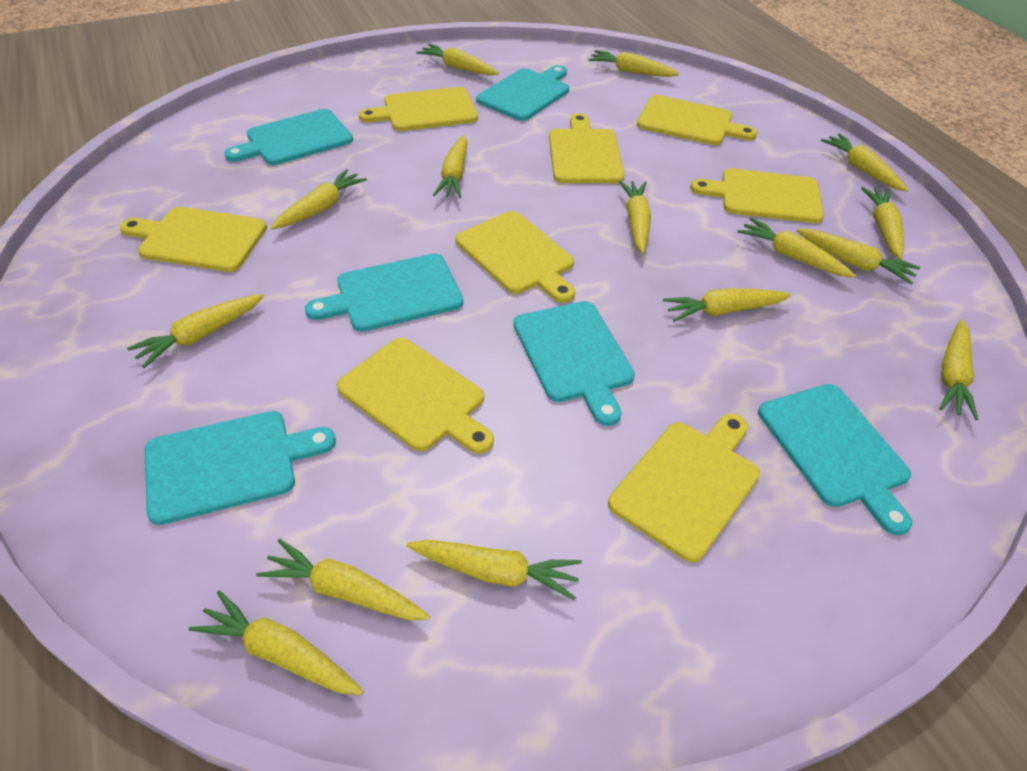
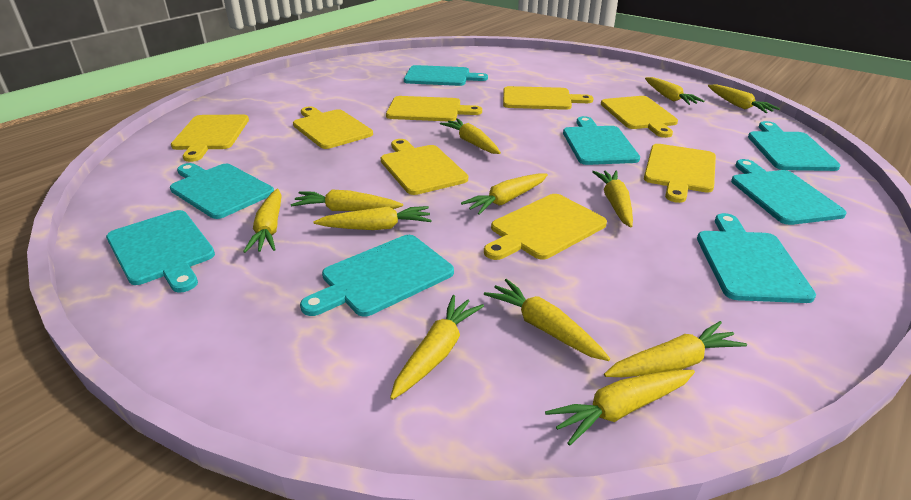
turquoise cutting board: [145,411,336,525] [224,109,353,165] [305,253,463,332] [476,65,569,121] [513,301,635,426] [758,384,912,535] = 6 -> [106,210,215,293] [170,163,274,219] [300,235,454,317] [404,65,488,86] [563,116,640,165] [697,213,816,303] [731,159,847,225] [748,121,841,171] = 8
yellow carrot: [127,294,264,368] [189,590,363,695] [256,539,430,620] [271,169,367,230] [406,540,582,601] [416,44,499,75] [433,135,468,198] [588,50,680,77] [619,181,651,253] [663,288,791,322] [737,218,856,278] [796,229,920,284] [821,133,908,192] [861,187,904,260] [939,320,978,420] = 15 -> [243,189,282,253] [291,190,403,211] [314,206,432,230] [390,295,484,400] [440,118,501,154] [461,173,548,215] [484,279,610,361] [545,370,695,446] [592,170,633,228] [604,321,747,377] [645,77,704,105] [708,84,780,113] = 12

